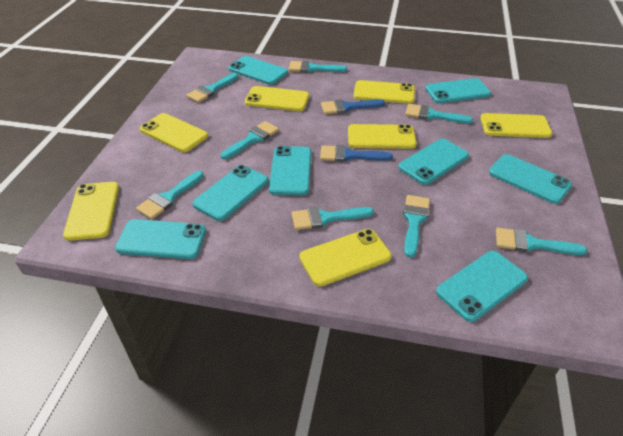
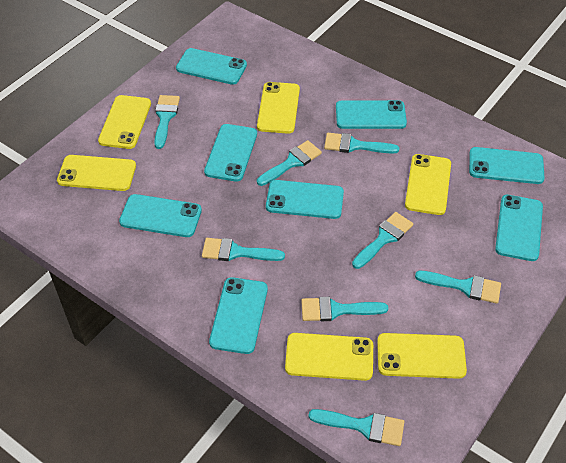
blue brush: [320,145,393,162] [321,99,385,114] = 2 -> none = 0
yellow phone: [63,182,119,241] [140,113,208,152] [245,86,309,111] [299,229,392,286] [348,124,417,149] [354,80,415,104] [480,113,552,138] = 7 -> [57,155,136,191] [98,95,151,149] [257,82,300,134] [285,333,373,381] [377,333,467,379] [405,154,451,215] = 6

